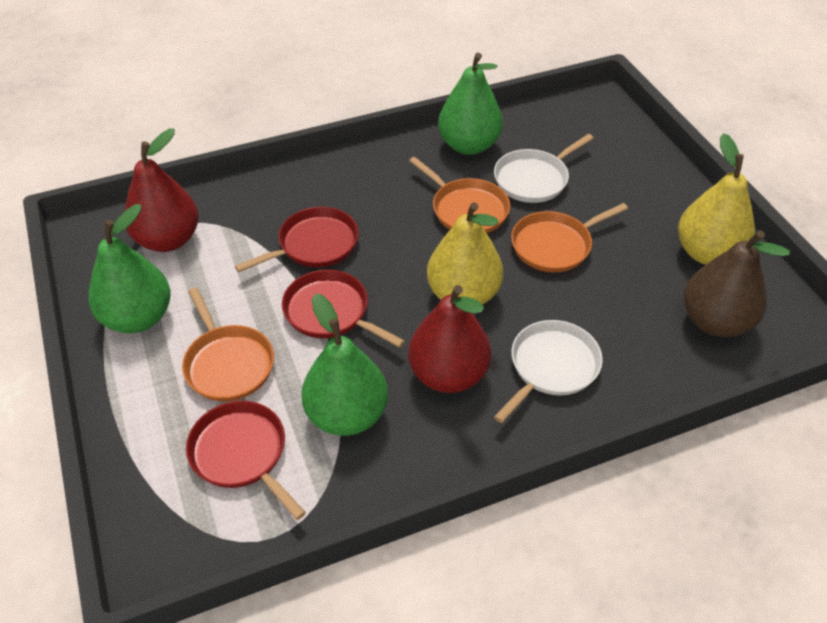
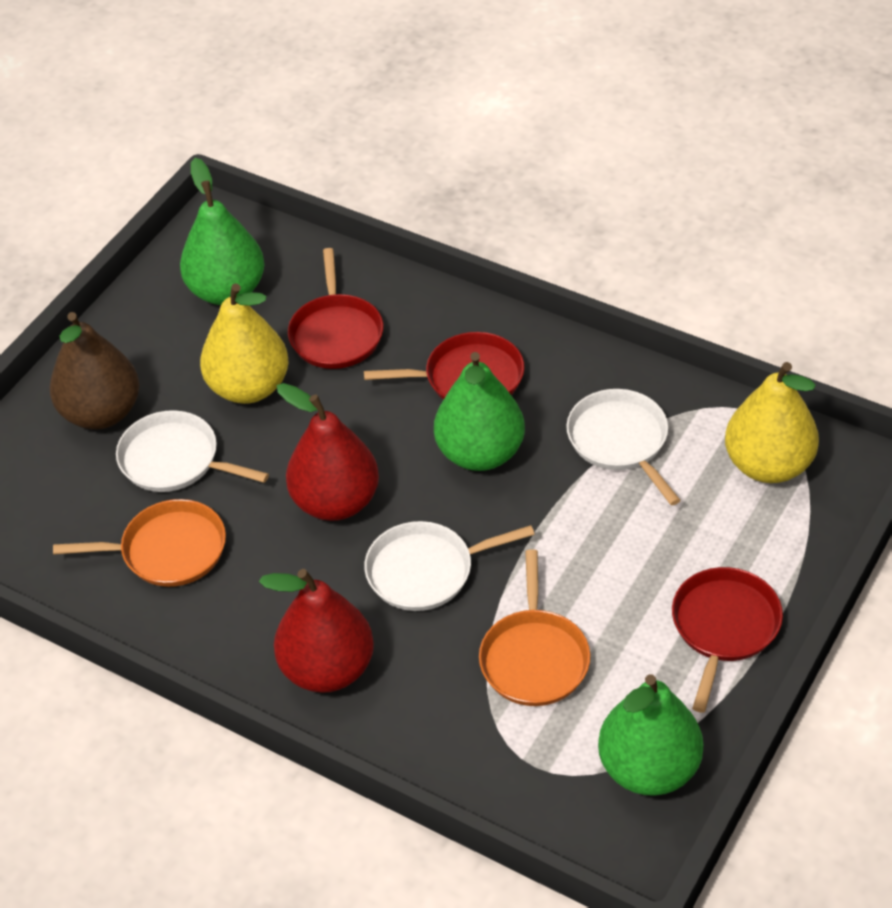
orange pan: [182,287,274,401] [409,157,510,233] [511,203,628,273] = 3 -> [53,499,226,587] [479,549,590,706] = 2
white pan: [494,134,594,203] [494,320,603,423] = 2 -> [116,410,269,492] [364,521,535,611] [566,389,681,505] = 3

